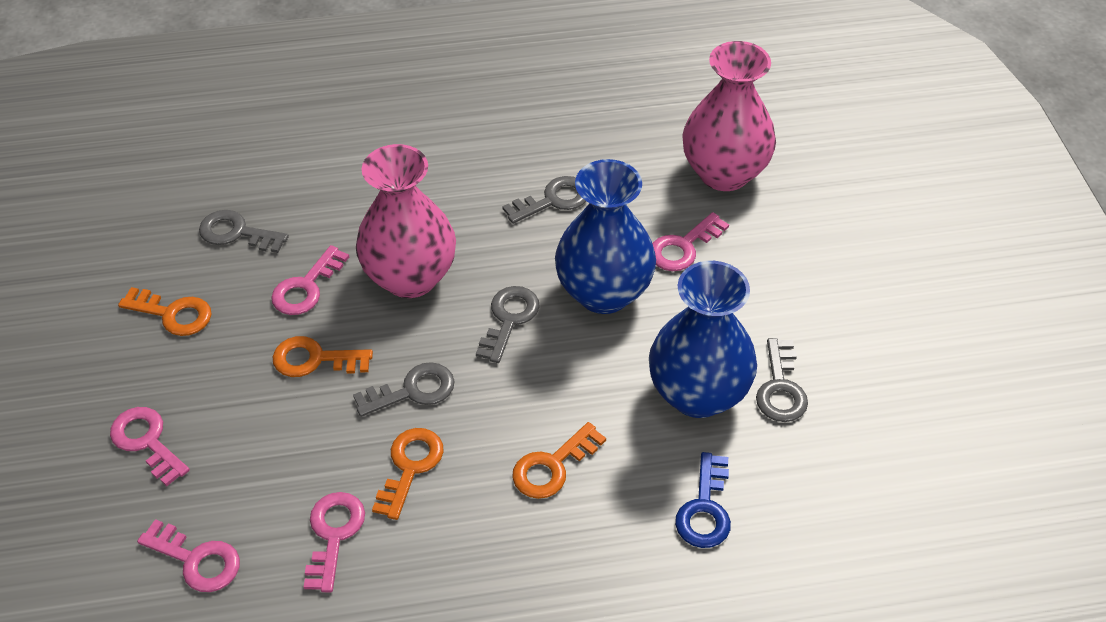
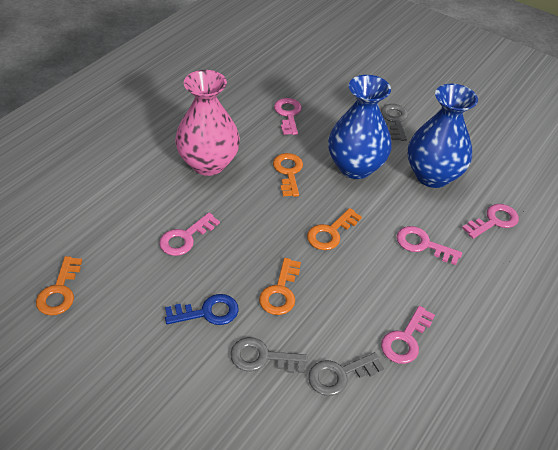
grey key: [199,210,288,253] [353,362,454,417] [476,286,540,363] [502,176,586,224] [756,338,808,422] = 5 -> [230,337,307,373] [308,352,384,396] [381,104,408,141] = 3
pink vase: [356,144,456,298] [682,41,776,191] = 2 -> [175,70,240,176] = 1

